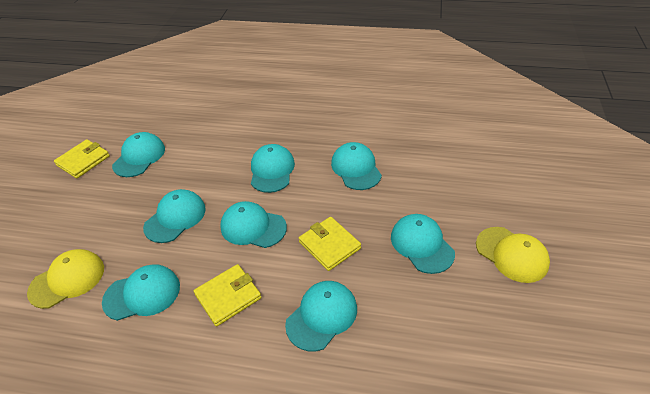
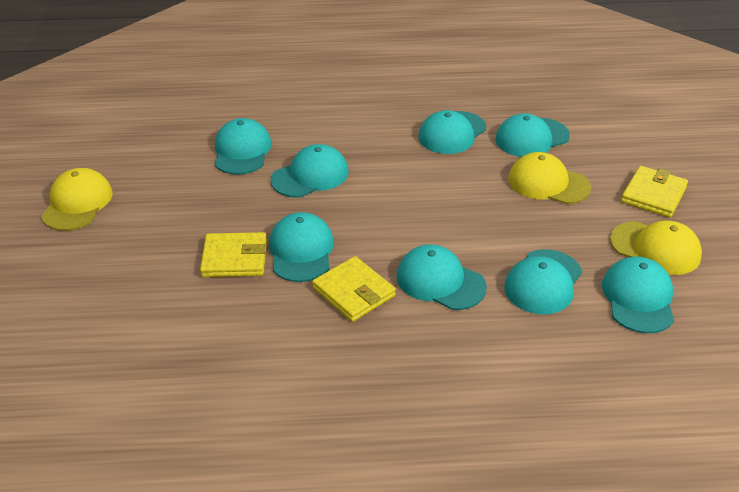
yellow cap: [27,249,104,309] [476,227,550,283] = 2 -> [41,168,113,231] [508,152,591,204] [610,220,702,275] = 3

